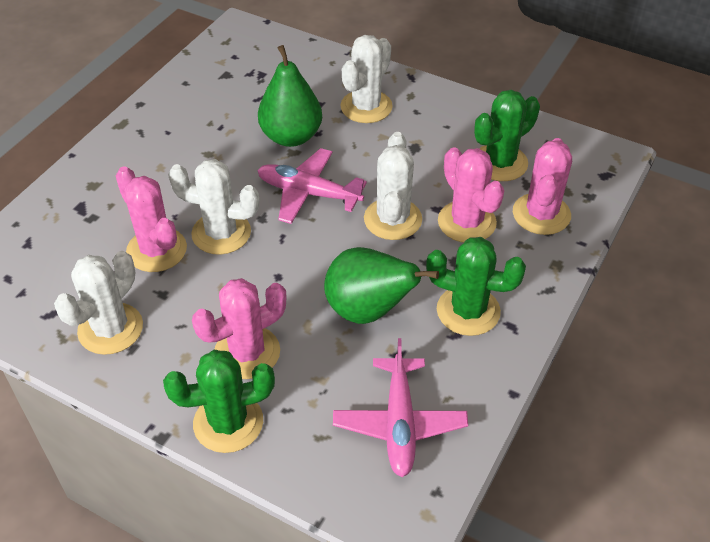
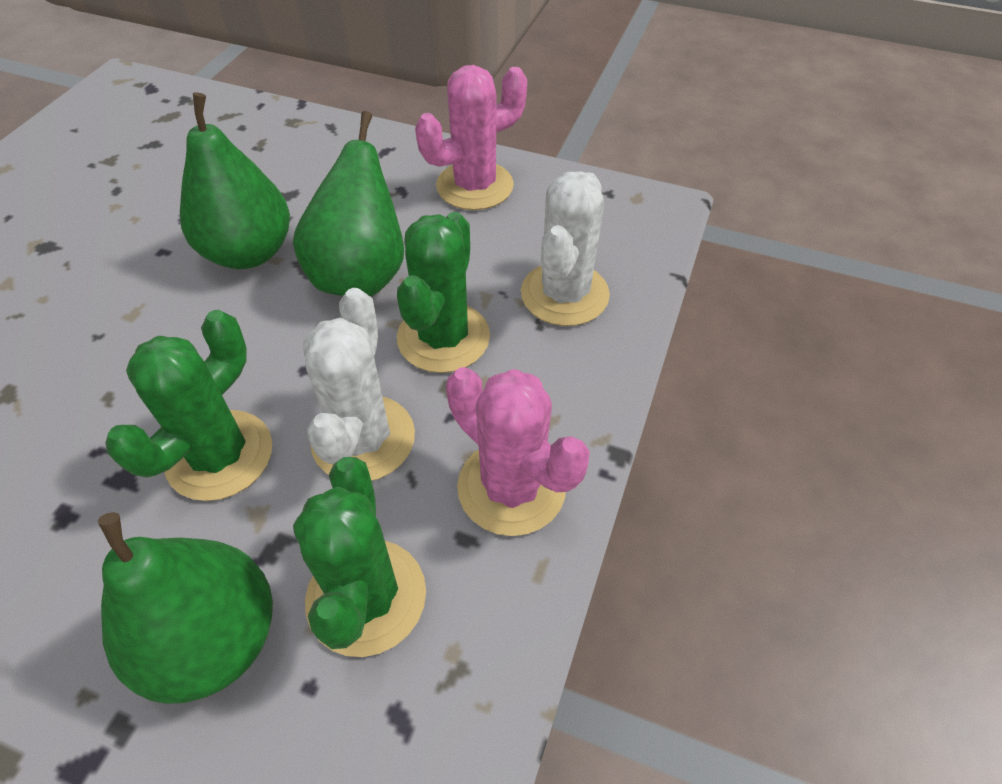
green pear: [258,45,322,147] [324,247,439,324] = 2 -> [98,512,273,704] [180,93,290,269] [293,111,404,297] = 3
pink cactus: [116,166,187,272] [192,278,287,379] [438,147,504,243] [513,138,572,235] = 4 -> [415,65,527,210] [446,367,590,536] = 2
pink plane: [257,148,367,224] [333,338,468,477] = 2 -> none = 0
white cactus: [54,251,143,355] [168,159,259,255] [341,35,393,123] [364,132,422,240] = 4 -> [303,288,415,481] [521,171,610,326] = 2

